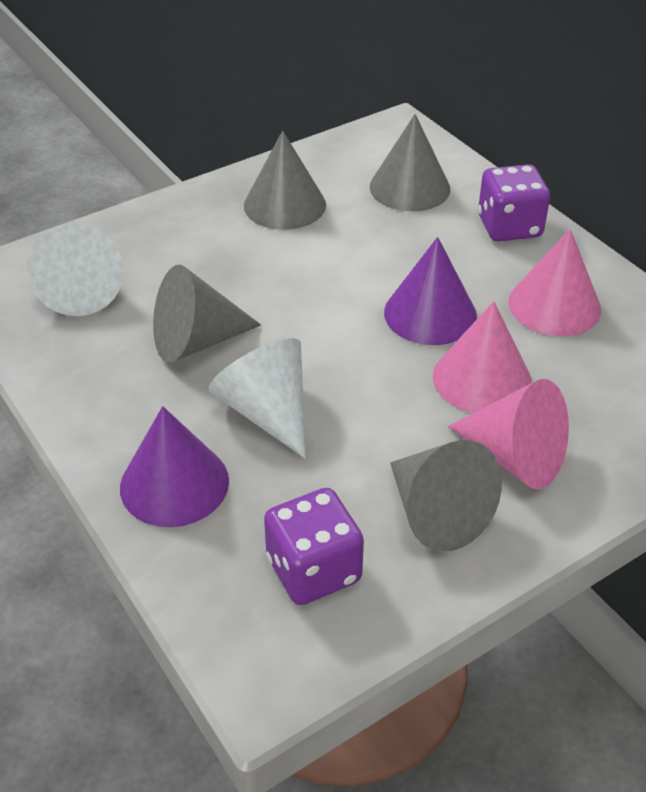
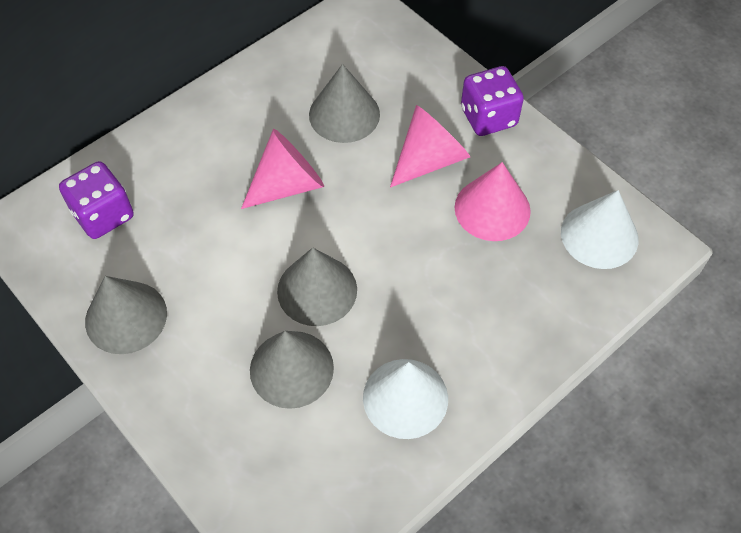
purple cone: [120,406,229,527] [384,237,477,345] = 2 -> none = 0

